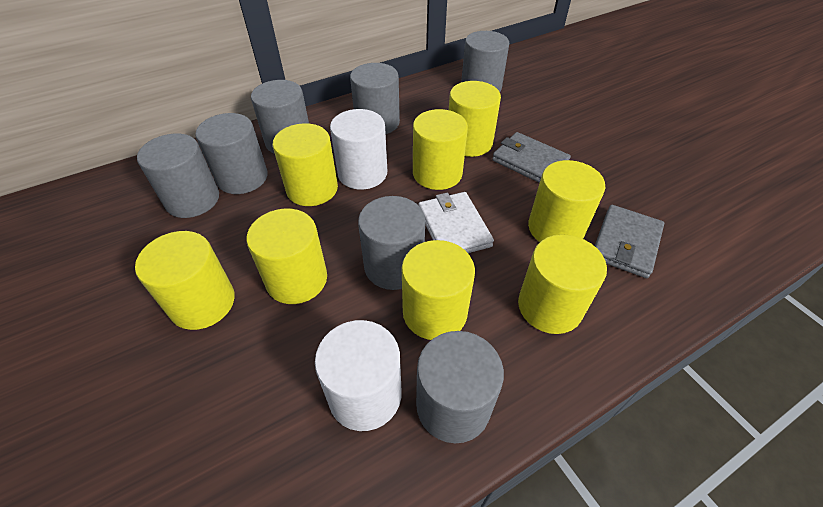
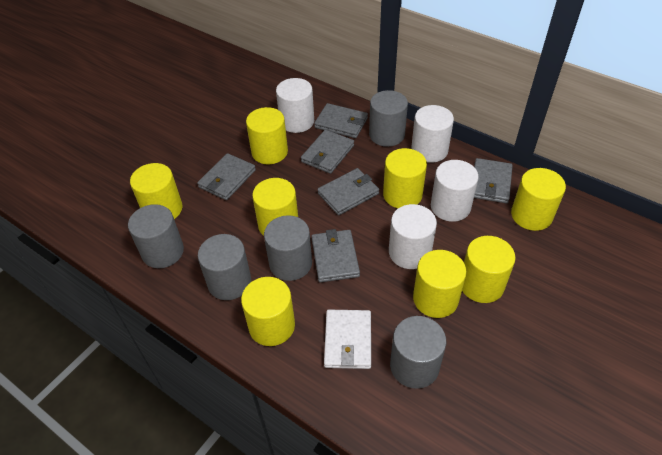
grey cylinder: [137,133,219,218] [196,113,268,194] [251,80,309,154] [350,63,400,134] [358,196,425,290] [416,331,504,443] [461,31,509,92] = 7 -> [128,204,184,268] [198,234,251,300] [264,215,312,281] [369,90,408,147] [390,316,446,389] = 5
grey wallet: [492,132,571,183] [595,205,664,278] = 2 -> [197,153,256,200] [301,130,354,174] [311,229,360,282] [314,103,368,138] [317,168,379,215] [474,158,513,203] = 6
white cylinder: [315,320,402,431] [330,109,387,190] = 2 -> [276,78,314,133] [389,204,437,269] [411,105,454,163] [431,160,479,222] = 4

